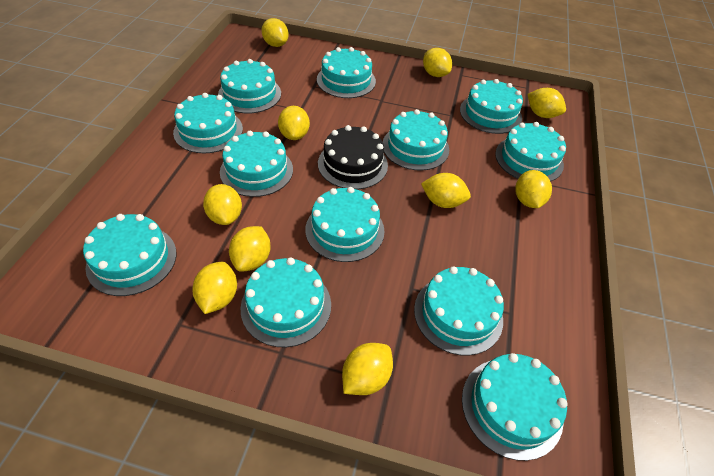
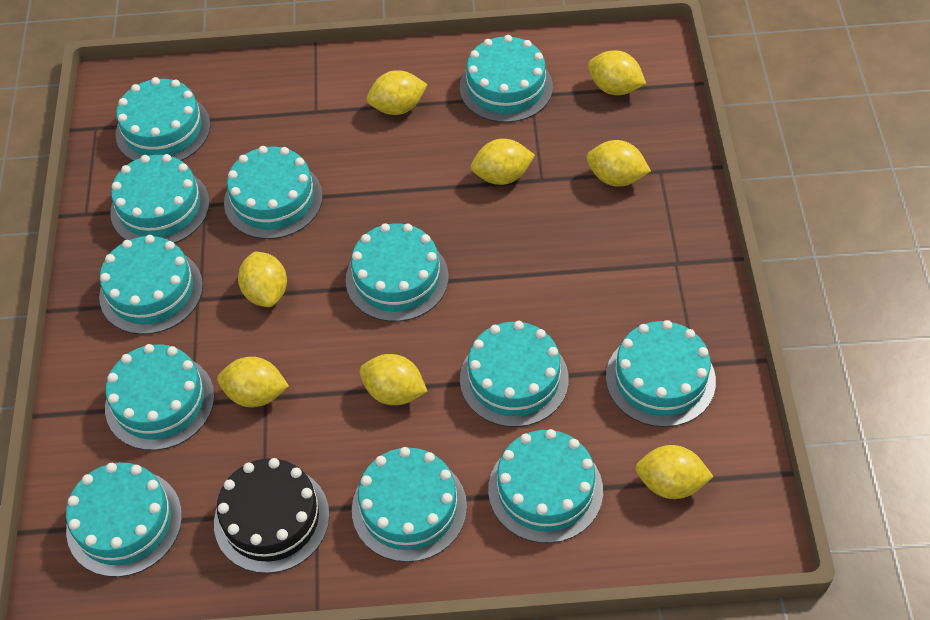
yellow lemon: [192,262,237,314] [203,184,242,225] [229,226,271,272] [261,18,289,47] [278,106,310,140] [342,343,393,395] [421,173,471,208] [423,48,452,77] [515,170,552,208] [527,88,566,118] = 10 -> [217,357,289,407] [238,252,287,307] [360,354,428,405] [367,70,428,115] [471,139,535,185] [586,140,651,187] [588,51,646,95] [635,445,714,499] = 8

